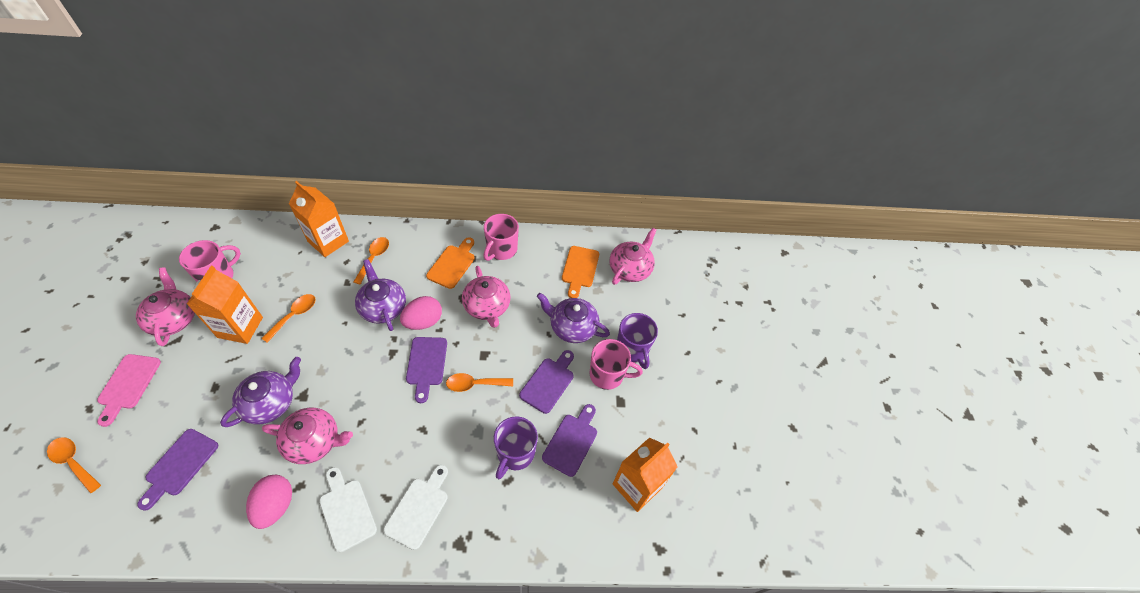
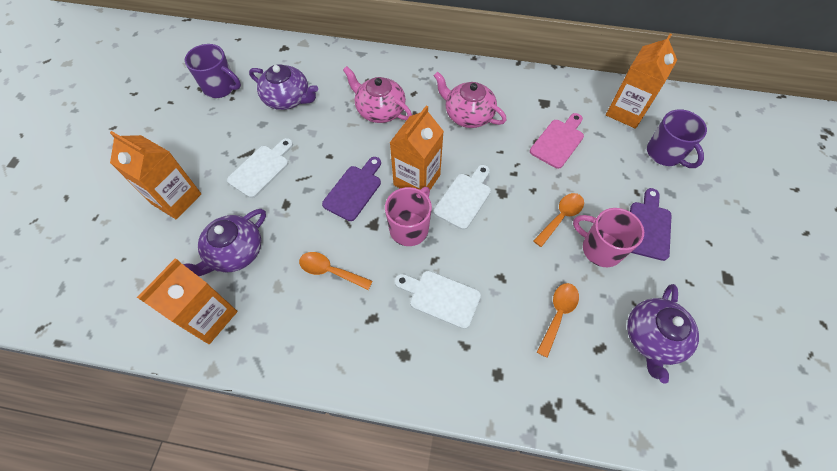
orange carton: [187,266,263,344] [289,181,349,257] [613,437,678,512] = 3 -> [110,131,201,219] [137,258,238,344] [390,106,444,190] [606,33,677,129] = 4
orange cutting board: [426,237,475,289] [562,246,599,298] = 2 -> none = 0
orange spoon: [47,437,101,493] [261,294,316,343] [354,237,389,285] [446,373,513,392] = 4 -> [299,252,373,290] [533,193,584,247] [537,283,579,358] = 3
pink egg: [246,475,292,529] [400,296,442,330] = 2 -> none = 0
pink mug: [179,240,241,282] [484,214,519,261] [589,339,643,390] = 3 -> [385,187,432,246] [573,208,644,267] = 2
pink teapot: [136,267,195,346] [262,408,353,464] [462,266,511,328] [610,228,657,285] = 4 -> [343,66,412,123] [434,72,507,128] = 2
purple cutting board: [137,429,218,511] [406,337,447,403] [519,350,574,414] [542,404,597,477] = 4 -> [322,157,381,221] [630,188,672,261] = 2
white cutting board: [319,467,377,552] [383,465,448,550] = 2 -> [227,138,293,198] [394,271,481,329] [434,165,491,230] = 3

